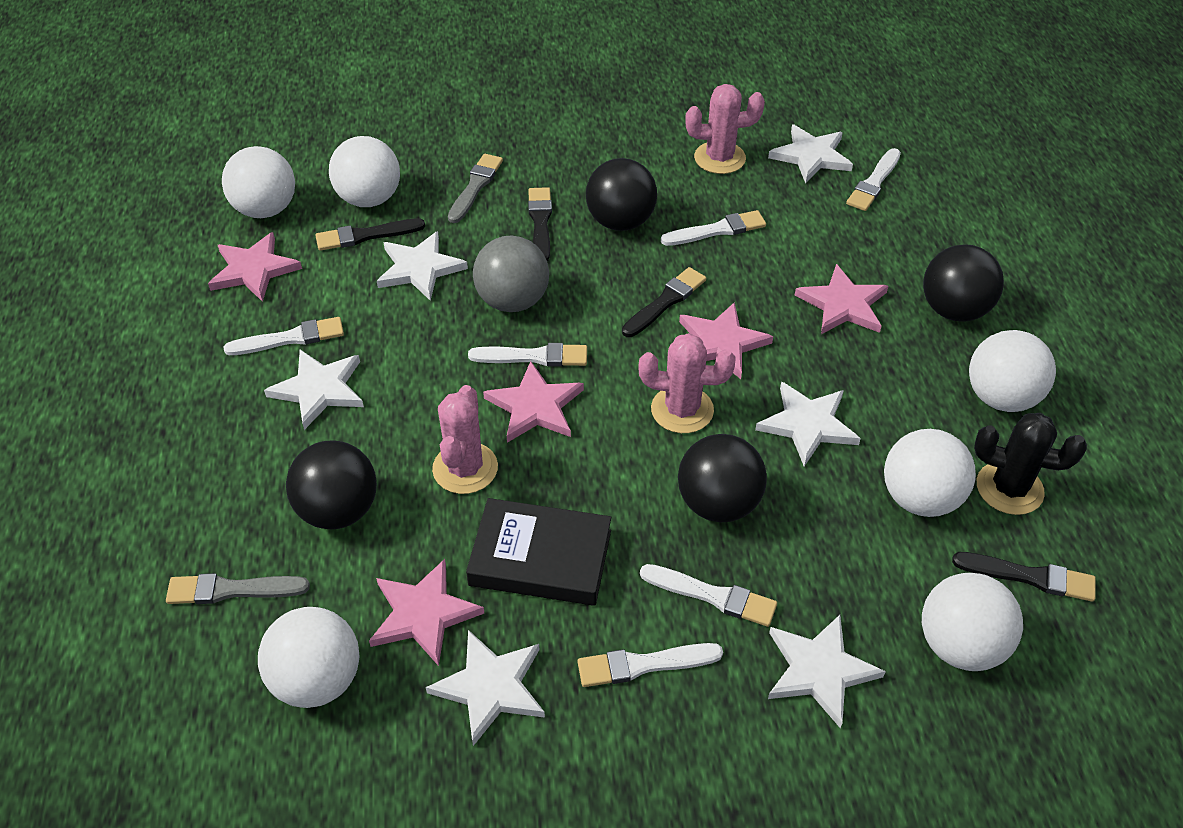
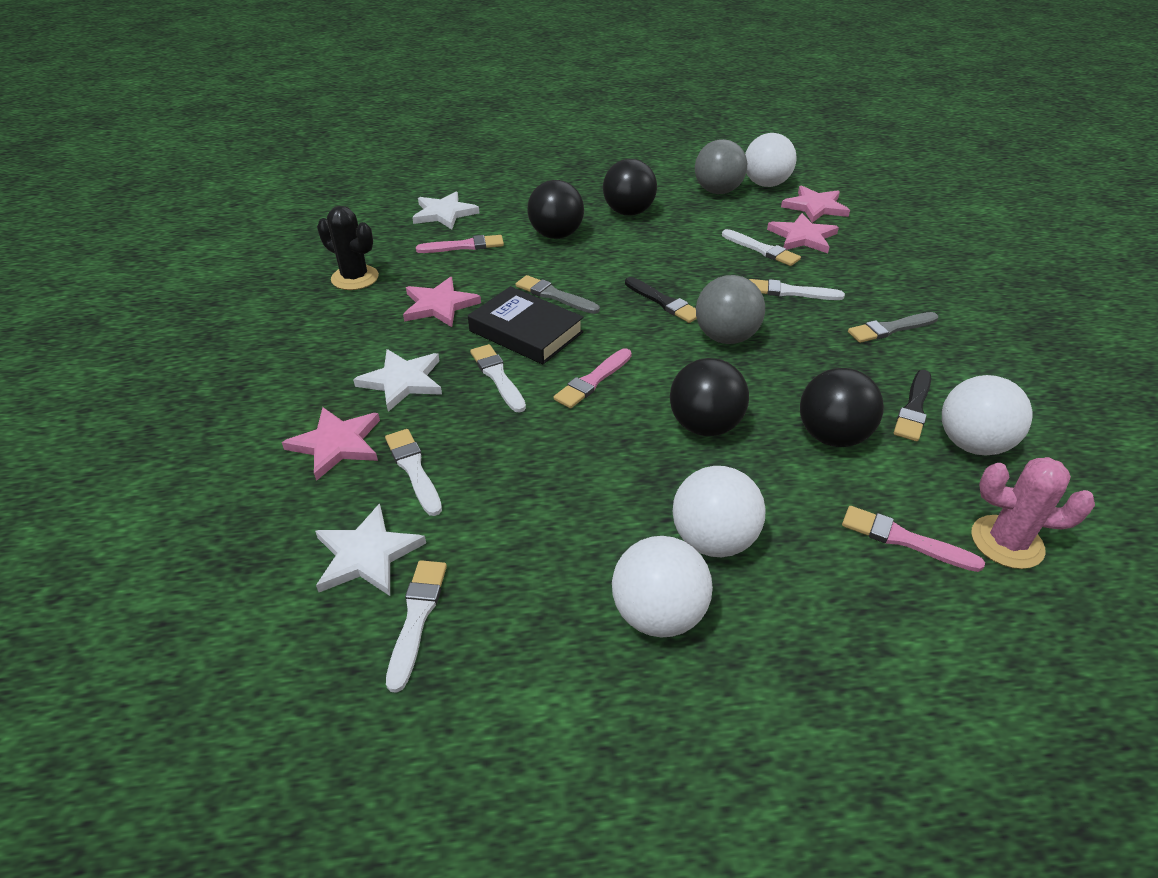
black brush: [315,218,425,251] [528,187,552,261] [622,267,706,337] [952,552,1096,602] = 4 -> [625,277,697,323] [894,370,931,441] = 2
grey ball: [473,235,549,312] = 1 -> [695,139,747,194] [696,275,765,344] = 2
pink brush: none = 0 -> [416,235,504,253] [554,348,632,408] [842,506,985,572] = 3
pink cactus: [432,385,498,494] [638,333,736,433] [685,84,765,174] = 3 -> [971,457,1095,569] = 1
pink star: [208,232,302,302] [369,559,484,666] [483,361,584,443] [679,302,773,379] [794,264,888,334] = 5 -> [282,407,380,481] [403,277,481,327] [767,213,839,254] [781,185,850,223] = 4
white ball: [222,146,295,218] [258,607,360,708] [329,136,400,207] [884,429,976,517] [922,573,1023,671] [969,330,1056,412] = 6 -> [612,536,713,637] [673,466,766,557] [745,133,797,187] [942,375,1033,456] = 4
white brush: [223,317,344,355] [468,343,587,367] [577,643,723,687] [640,564,777,627] [661,210,766,246] [846,148,901,211] = 6 -> [385,429,442,516] [386,560,447,693] [470,344,526,413] [722,229,801,266] [749,279,845,300] = 5
white star: [264,350,364,430] [377,231,468,301] [426,630,545,746] [755,382,861,466] [768,125,853,184] [768,615,886,728] = 6 -> [315,503,426,596] [353,349,442,412] [412,192,479,229] = 3

